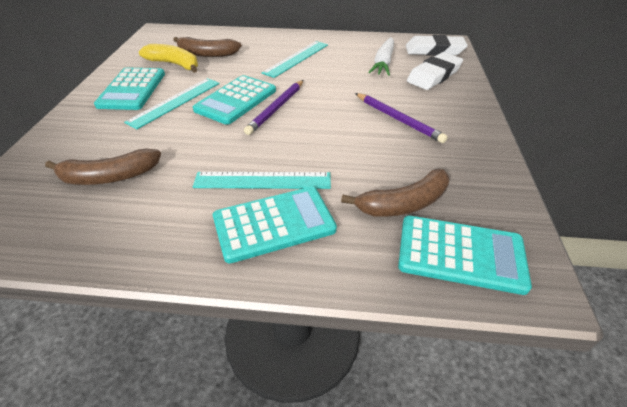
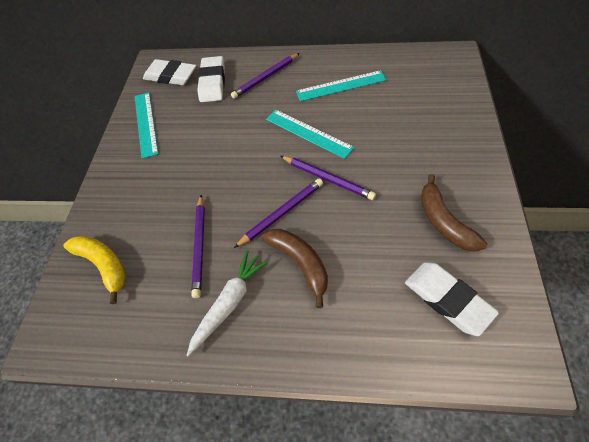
brown banana: [45,148,161,185] [173,37,242,57] [341,169,449,217] = 3 -> [262,229,328,308] [420,174,487,252] = 2
purple pencil: [244,80,304,135] [355,93,448,143] = 2 -> [191,195,205,298] [231,53,300,99] [234,178,323,248] [281,156,376,200] = 4
turquoise calculator: [94,67,165,110] [193,75,276,125] [213,187,337,264] [398,216,532,295] = 4 -> none = 0
white eraser: [406,35,468,56] [407,52,463,90] = 2 -> [143,59,196,85] [197,56,225,102] [405,262,499,336] = 3

